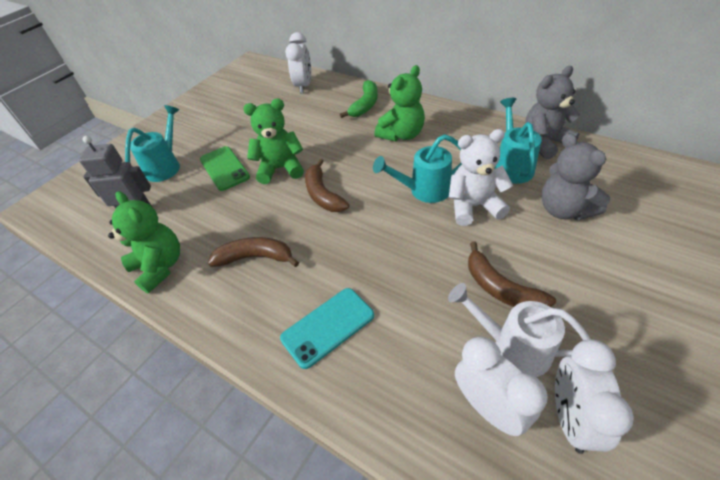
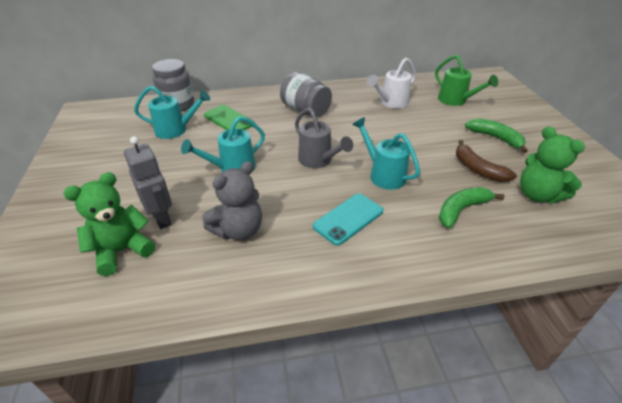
brown banana: [208,237,299,267] [305,159,349,212] [468,242,556,307] = 3 -> [456,140,517,182] = 1
green banana: [340,80,378,118] = 1 -> [439,187,504,228] [465,118,528,153] = 2
green teddy bear: [108,191,180,293] [243,99,304,184] [374,65,425,141] = 3 -> [63,172,155,276] [520,126,585,203] = 2
green watering can: none = 0 -> [435,55,498,106] = 1
grey jar: none = 0 -> [152,59,194,112] [280,72,332,117] = 2
grey teddy bear: [525,66,580,159] [541,133,610,221] = 2 -> [202,161,262,240] = 1
grey watering can: none = 0 -> [295,107,353,168] = 1
white clock: [285,32,311,94] [455,336,548,436] [555,339,634,454] = 3 -> none = 0
white teddy bear: [449,129,513,226] = 1 -> none = 0

